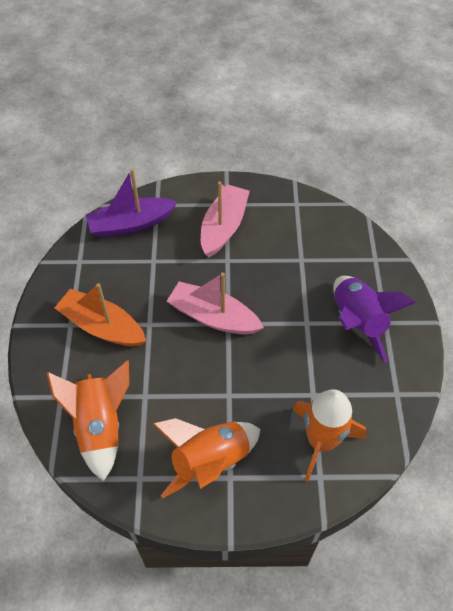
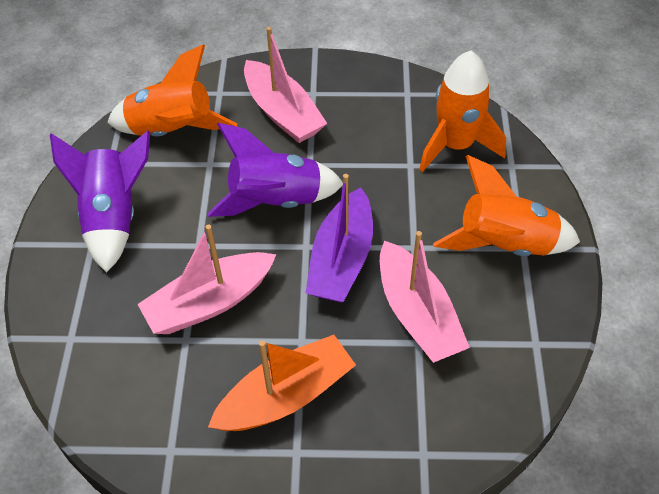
pink boat: [167,273,264,335] [201,182,250,257] = 2 -> [137,225,277,334] [244,27,327,143] [380,231,470,363] = 3
purple rocket: [333,276,416,363] = 1 -> [50,131,150,273] [207,122,343,217] = 2

